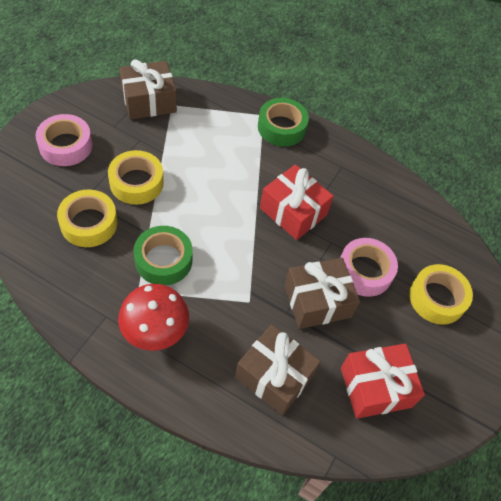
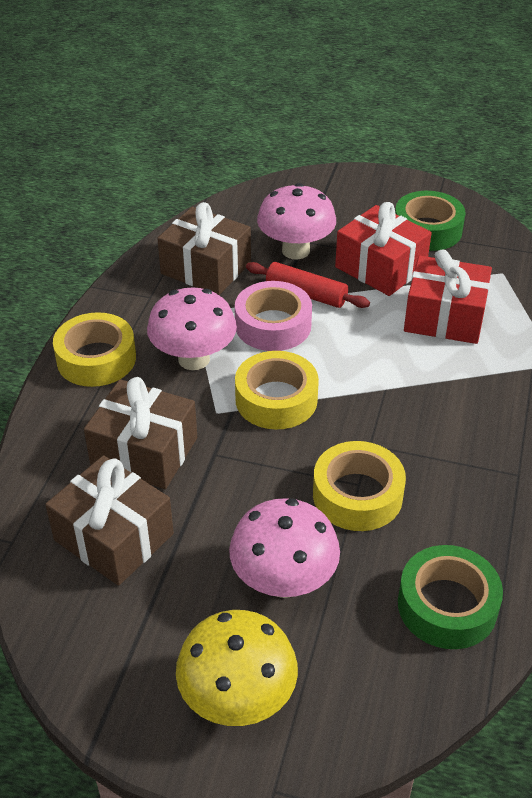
pink mushroom: none = 0 -> [147,288,237,370] [229,498,340,598] [257,183,336,259] = 3
pink tape: [36,114,93,166] [340,238,398,297] = 2 -> [235,281,312,351] = 1
red mushroom: [118,284,189,351] = 1 -> none = 0
red rolling pin: none = 0 -> [246,262,370,308] = 1
yellow mushroom: none = 0 -> [176,610,298,726] = 1

